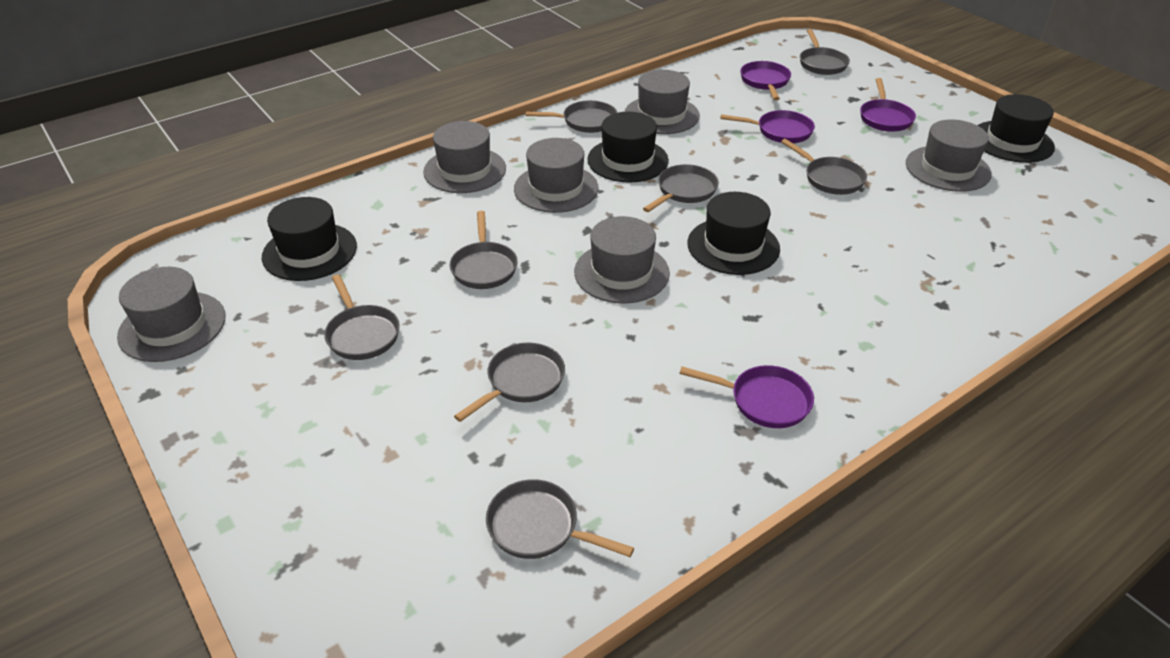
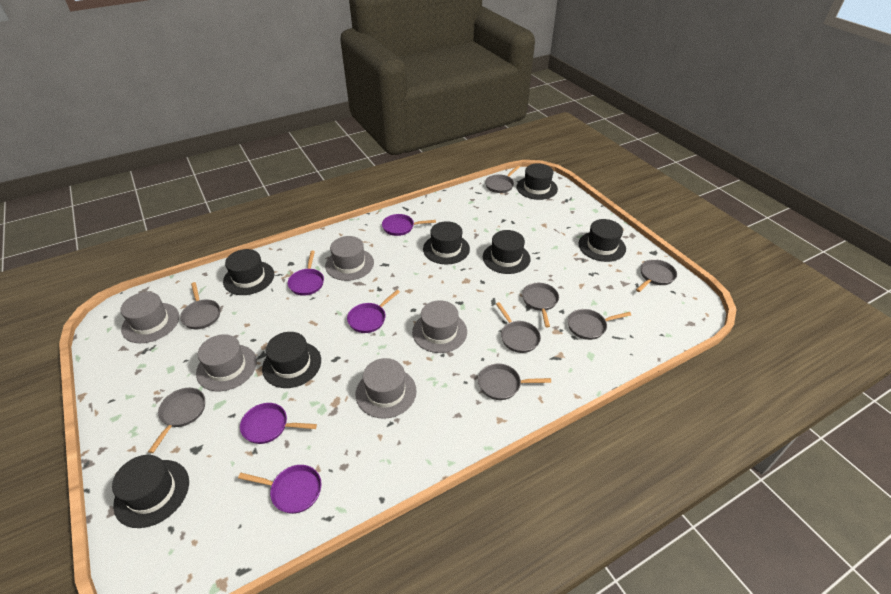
black hat: [262,197,357,281] [587,112,669,183] [687,192,780,275] [977,94,1055,163] = 4 -> [112,455,189,528] [223,249,274,295] [262,332,321,388] [423,221,470,265] [483,230,530,274] [517,163,558,200] [578,219,626,262] = 7
grey hat: [117,267,226,362] [423,121,506,193] [514,138,599,213] [574,216,670,304] [625,70,700,134] [906,119,992,192] = 6 -> [120,292,179,343] [196,334,257,391] [325,236,374,281] [356,358,417,419] [412,300,467,353] = 5
purple pan: [679,365,814,428] [720,110,815,143] [740,61,791,100] [860,78,916,132] = 4 -> [238,465,322,514] [240,403,317,444] [288,251,324,296] [347,290,400,333] [382,214,436,236] = 5

